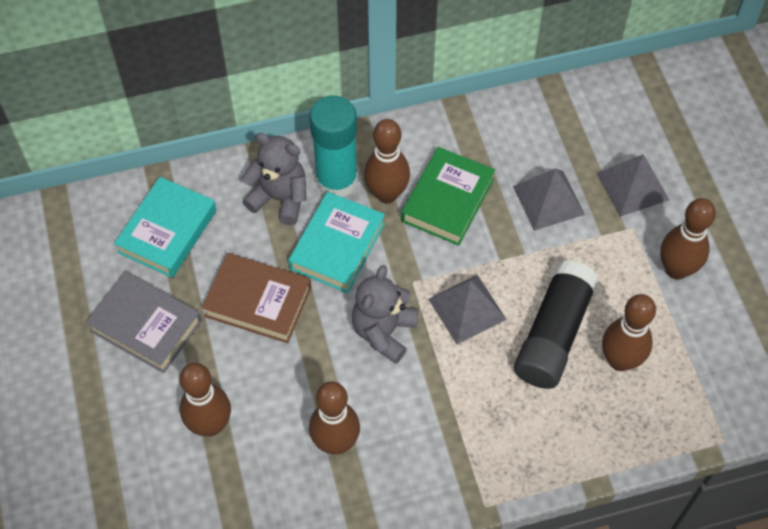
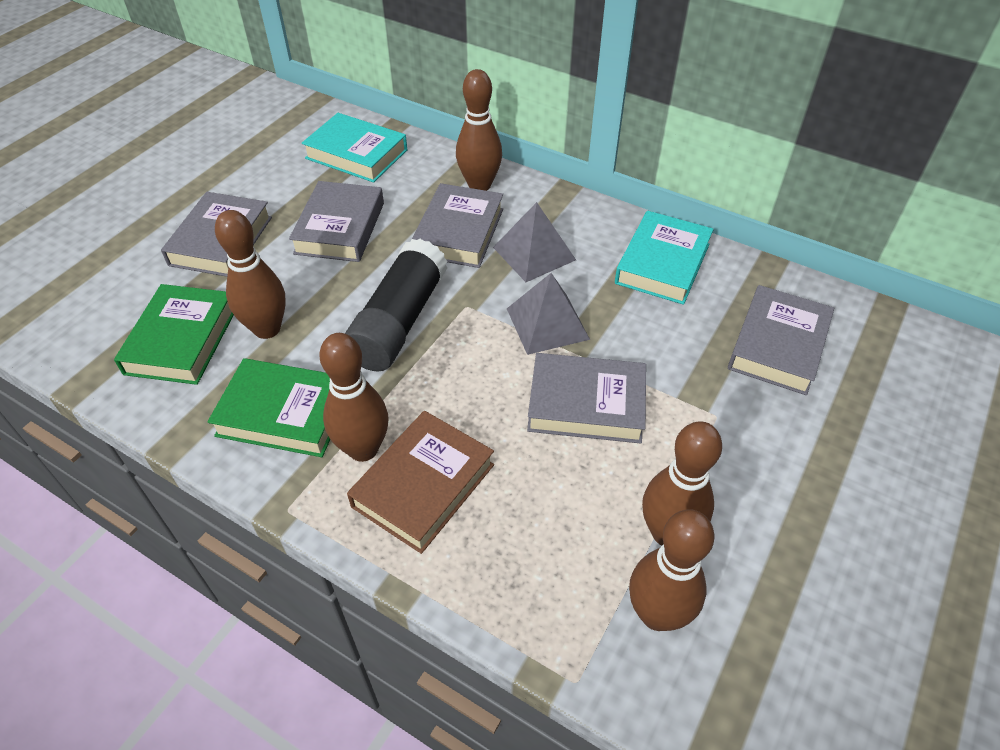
green book: [401,147,495,246] = 1 -> [114,284,234,385] [207,358,330,457] = 2
grey book: [86,272,202,373] = 1 -> [161,192,272,277] [289,181,384,262] [412,183,503,268] [527,353,646,444] [728,285,834,395] = 5
grey pyramid: [428,275,507,344] [513,169,585,231] [596,154,669,217] = 3 -> [493,202,576,282] [507,273,590,355] = 2
grey teddy bear: [242,133,306,225] [352,265,418,364] = 2 -> none = 0
turquoise glue stick: [310,95,358,198] = 1 -> none = 0

